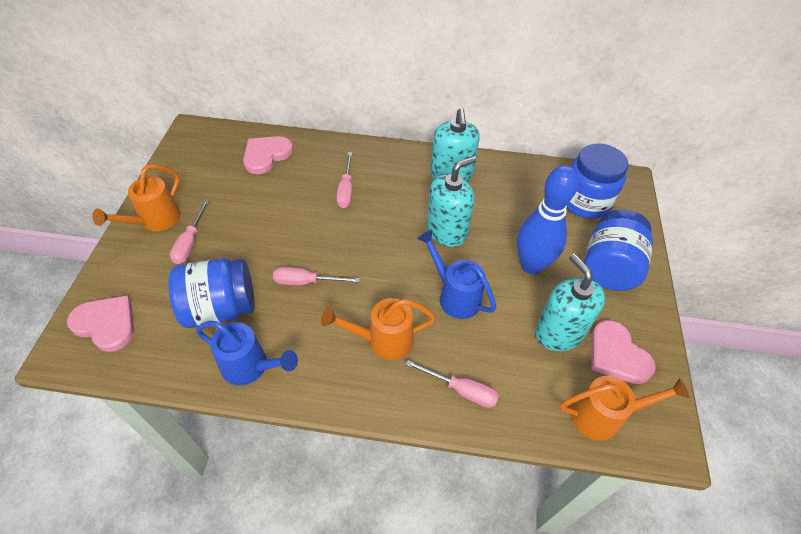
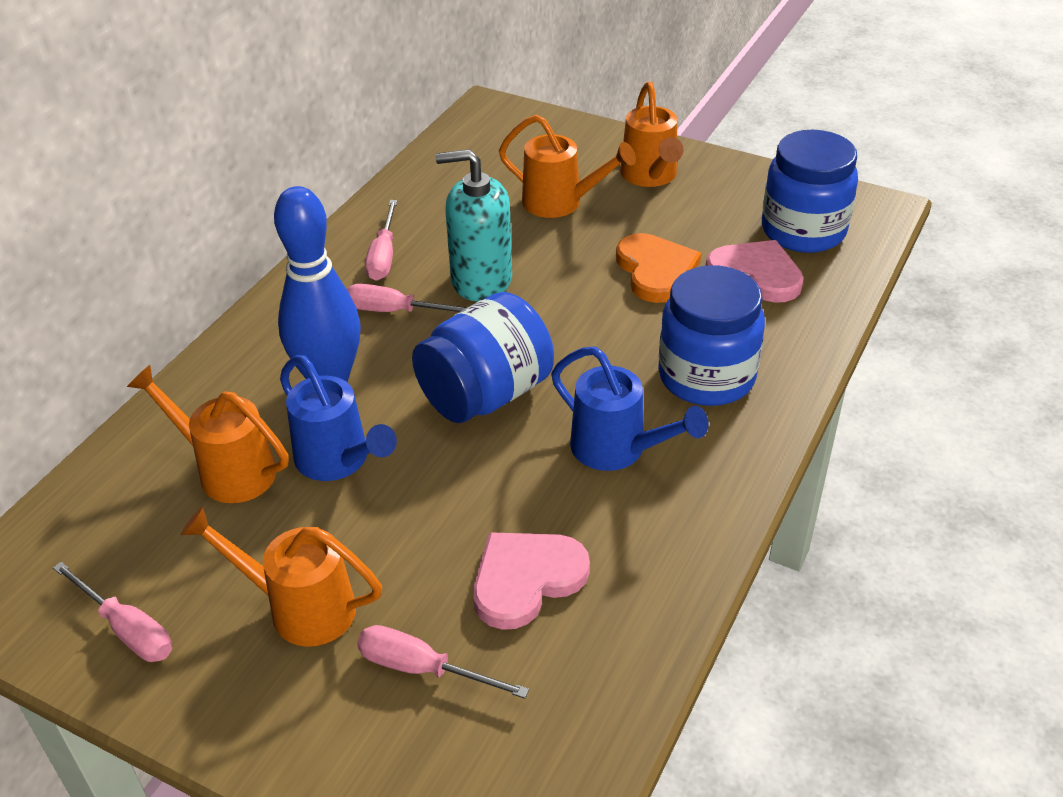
orange heart: none = 0 -> [616,233,701,303] = 1
orange watering can: [92,164,180,231] [321,298,436,360] [560,376,690,441] = 3 -> [127,365,289,503] [180,506,382,647] [499,115,636,218] [620,81,683,187] = 4
pink heart: [67,295,134,352] [243,136,293,174] [591,320,656,384] = 3 -> [473,532,590,630] [706,240,804,303] = 2
turquoise soap dispenser: [427,156,477,247] [430,108,480,182] [535,253,605,351] = 3 -> [435,149,512,302] = 1

